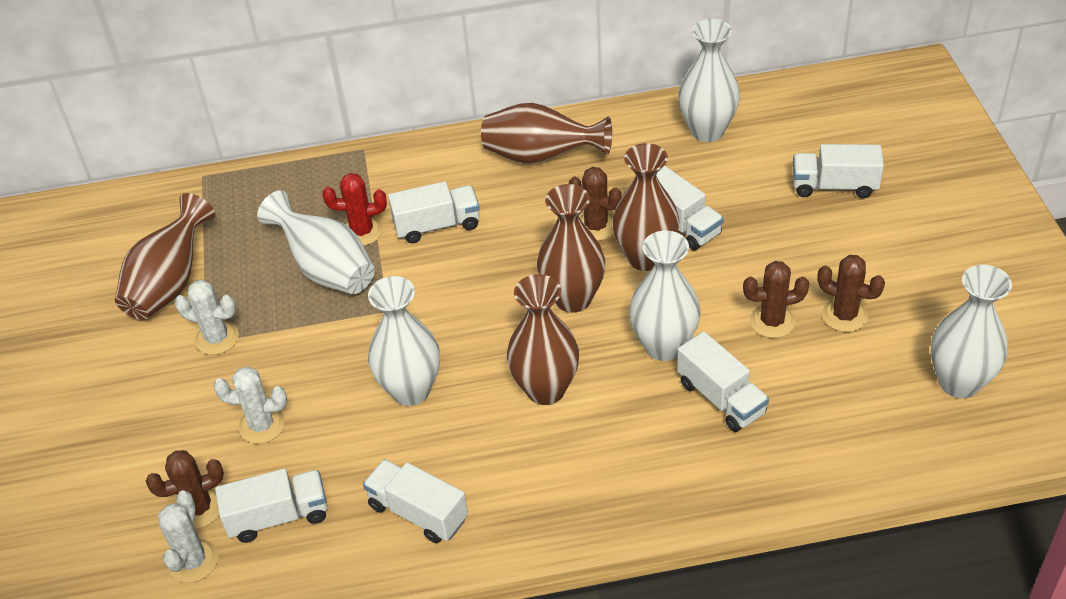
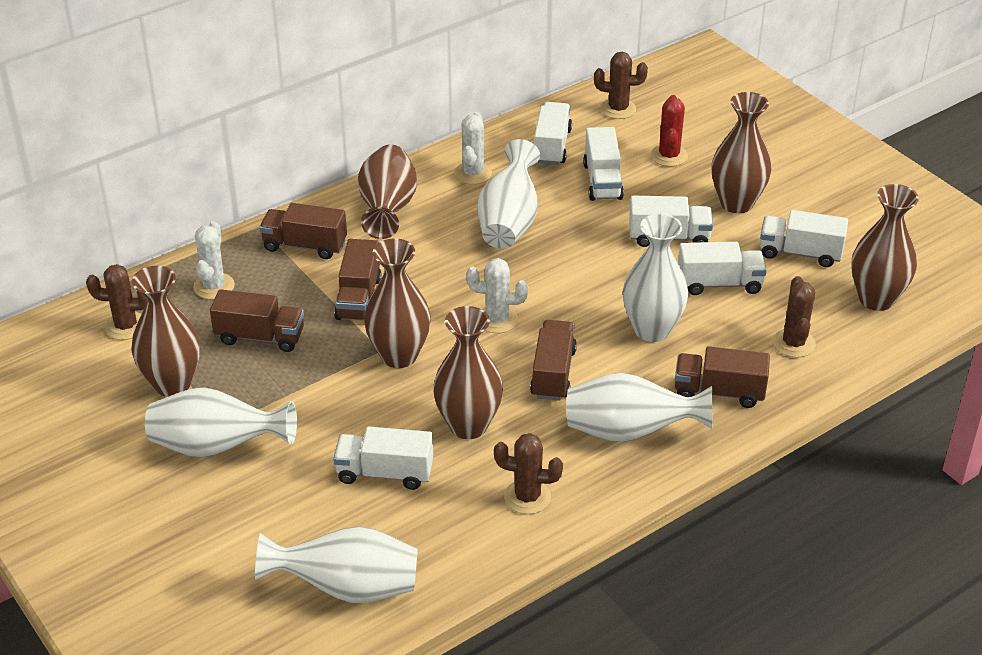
brown truck: none = 0 -> [210,289,304,352] [259,203,347,259] [334,239,382,321] [530,320,577,401] [675,346,770,408] = 5
brown vase: [115,193,215,320] [481,103,612,164] [507,274,579,405] [537,184,605,313] [612,143,680,271] = 5 -> [131,266,200,397] [358,144,417,239] [364,238,431,368] [433,306,503,439] [712,92,772,213] [851,184,919,311] = 6

